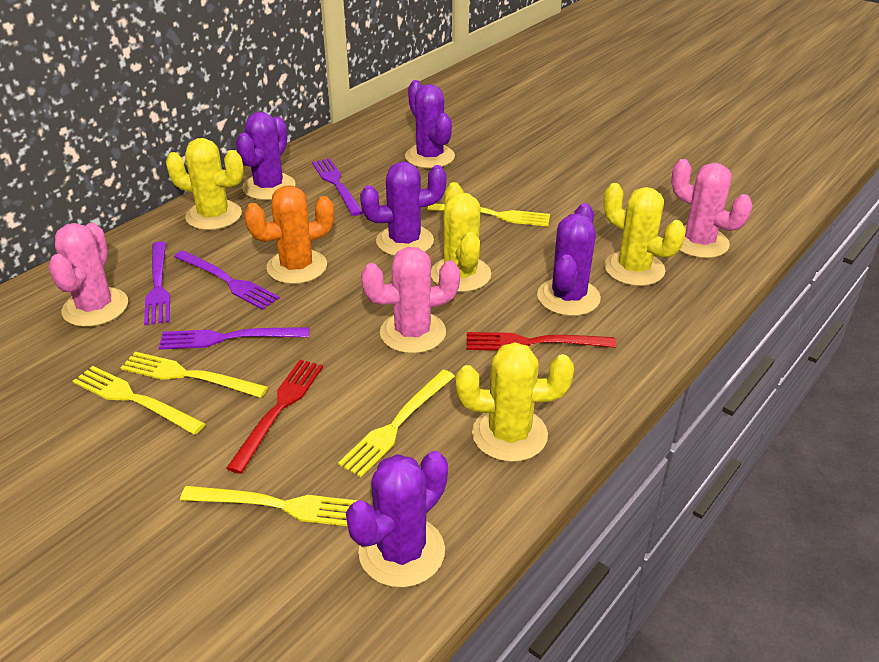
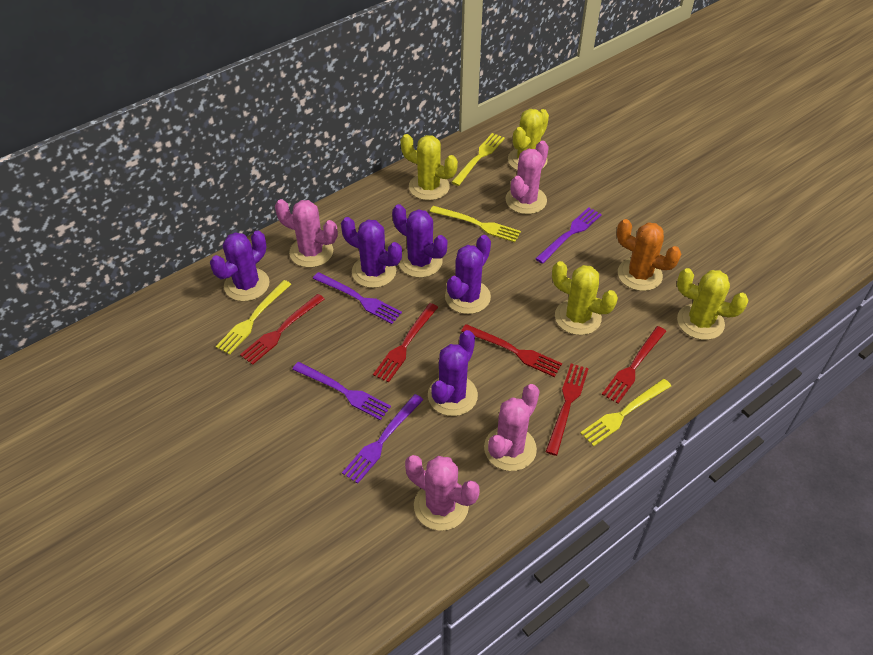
pink cactus: [48,223,128,327] [361,247,460,354] [671,159,753,258] = 3 -> [275,199,338,268] [405,455,480,531] [484,384,540,471] [505,141,549,214] = 4
red fork: [226,360,323,474] [467,332,616,351] = 2 -> [240,294,324,365] [373,303,438,383] [461,324,562,377] [546,363,589,456] [602,326,666,404] = 5
yellow fork: [73,366,206,435] [120,352,268,398] [180,486,358,526] [338,370,455,477] [427,204,550,227] = 5 -> [216,280,291,355] [430,206,521,242] [451,133,505,186] [580,379,671,447] = 4

